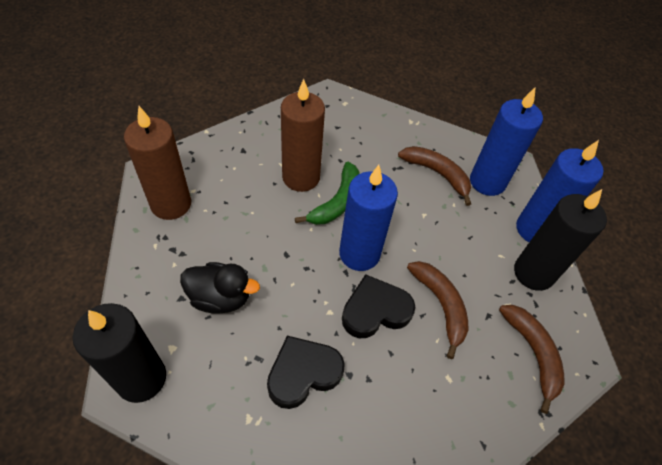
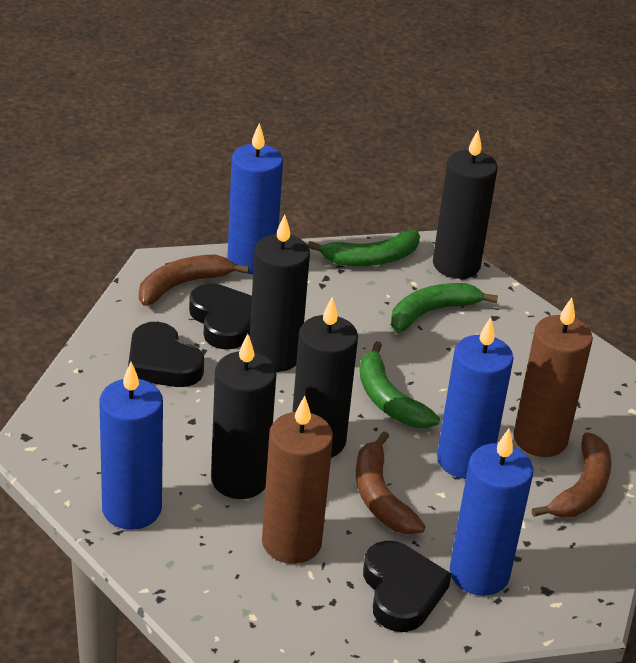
black candle: [72,303,166,403] [514,189,607,291] = 2 -> [211,334,276,499] [250,215,310,372] [292,297,358,457] [433,130,498,279] = 4
black duck: [180,262,260,313] = 1 -> none = 0
black heart: [267,336,345,409] [342,274,415,338] = 2 -> [128,322,204,387] [189,283,252,350] [363,541,451,632] = 3
blue candle: [339,165,398,271] [470,88,543,196] [516,140,603,242] = 3 -> [99,362,163,530] [228,123,283,274] [437,317,514,479] [450,429,533,596] = 4
green banana: [295,162,360,225] = 1 -> [307,230,420,266] [360,341,440,428] [391,283,498,332] = 3

